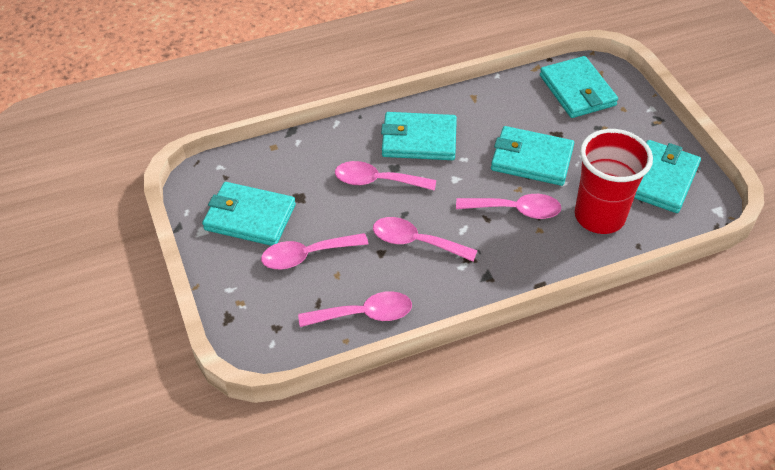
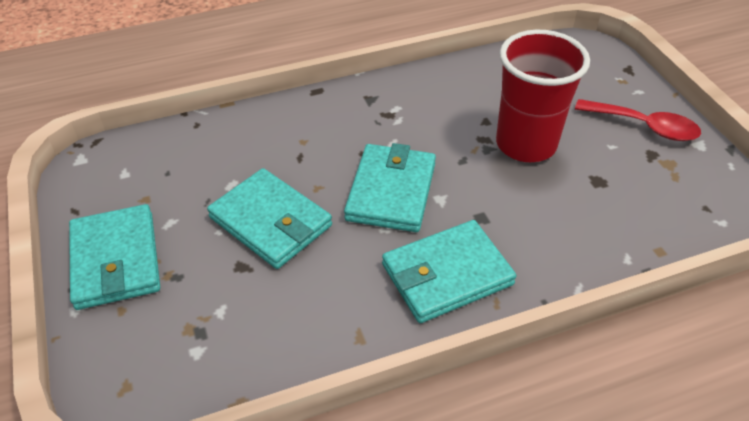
pink spoon: [261,233,368,269] [298,291,412,327] [335,161,436,191] [373,217,478,262] [456,194,561,219] = 5 -> none = 0
red spoon: none = 0 -> [575,99,701,141] = 1
turquoise wallet: [202,182,296,246] [381,112,457,160] [491,126,574,186] [540,56,618,118] [634,140,701,213] = 5 -> [69,204,160,310] [207,168,332,269] [344,143,436,232] [382,220,516,323] = 4

